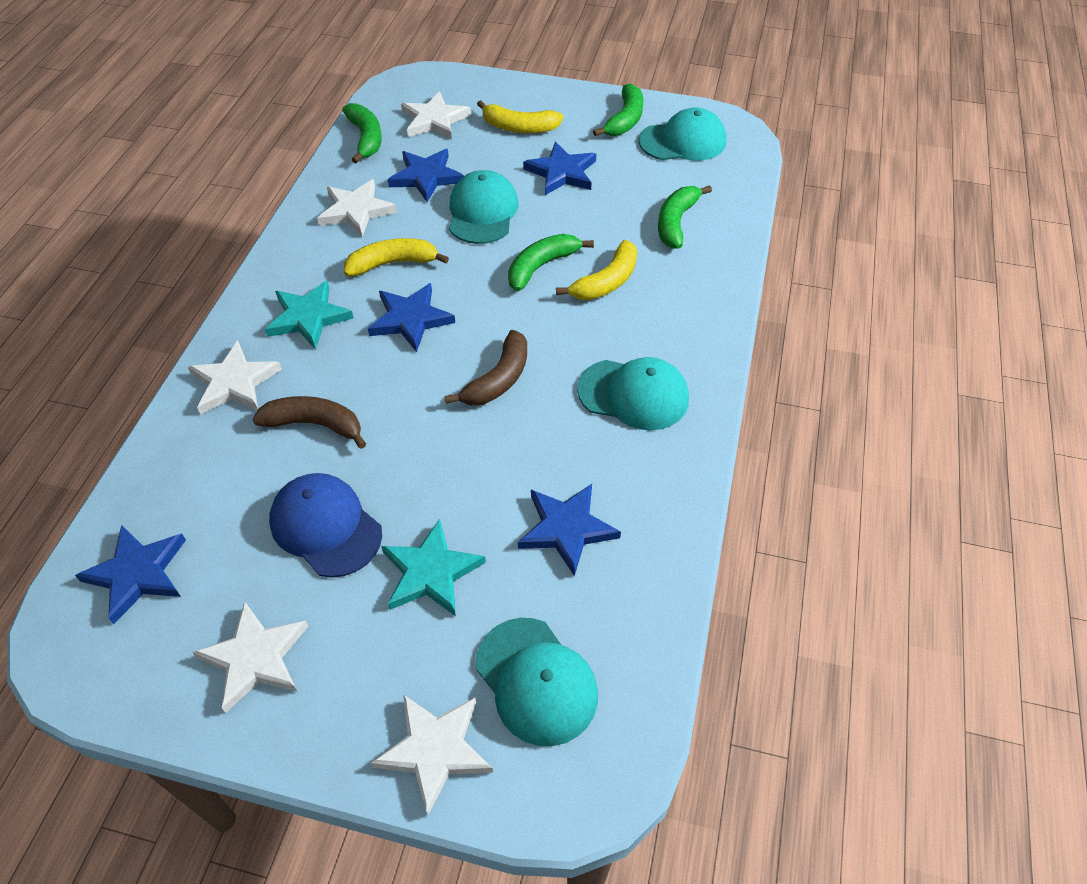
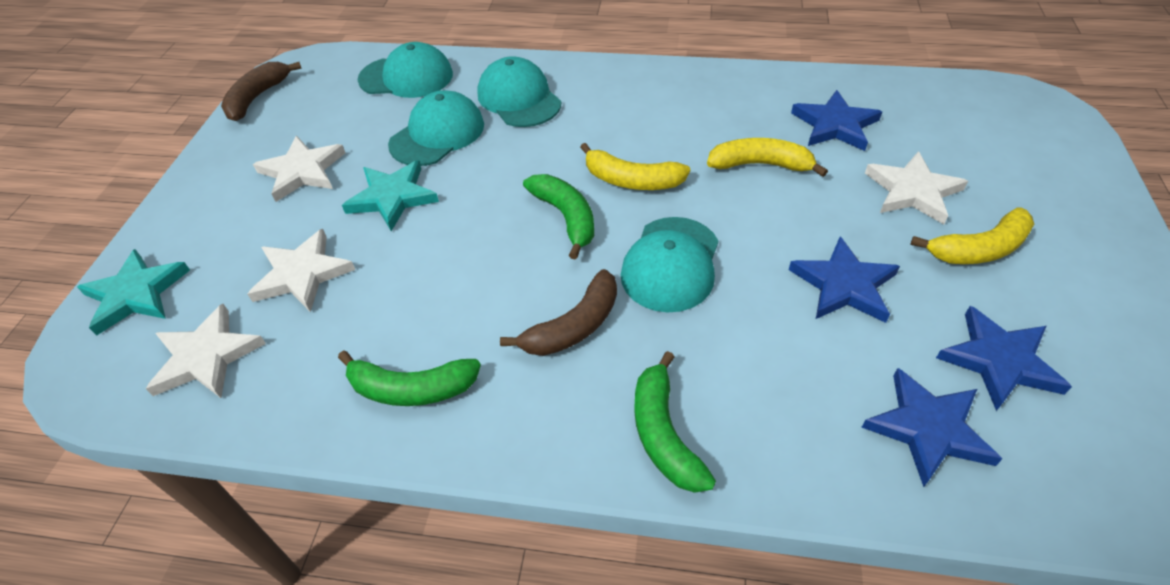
blue cap: [269,473,382,578] = 1 -> none = 0
blue star: [75,525,186,624] [368,283,455,352] [388,149,464,202] [518,484,621,576] [523,142,596,195] = 5 -> [789,236,900,323] [791,90,882,151] [862,368,1002,487] [936,306,1072,411] = 4
green banana: [342,103,382,163] [508,234,594,291] [593,83,644,136] [658,185,712,249] = 4 -> [338,350,481,406] [523,174,594,260] [634,351,716,493] = 3
white star: [188,341,282,415] [192,602,309,713] [317,179,397,237] [371,695,493,815] [401,91,471,139] = 5 -> [146,304,266,398] [248,229,356,312] [253,136,345,202] [865,151,968,224] = 4

